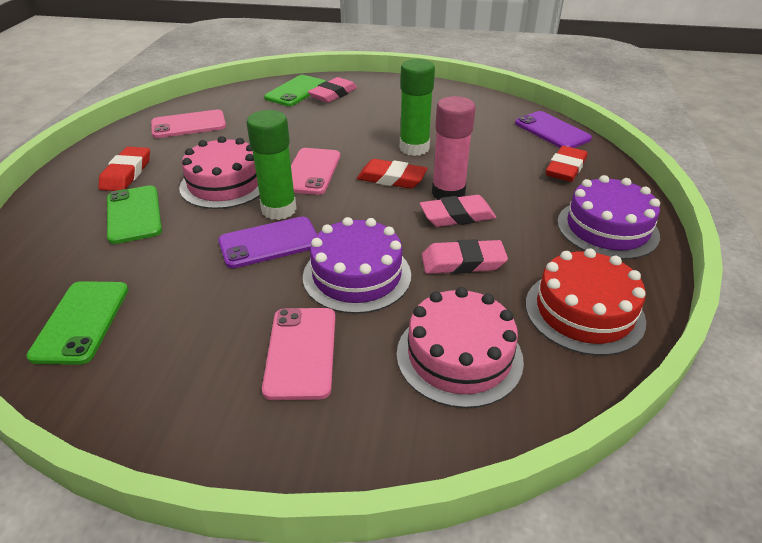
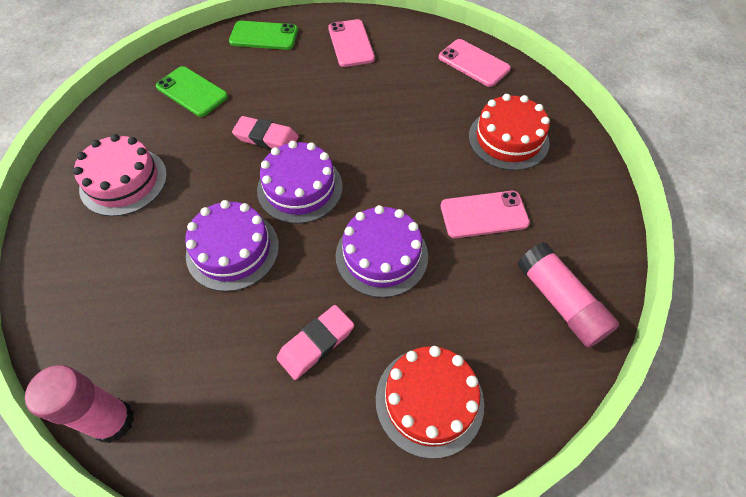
green glue stick: [247,110,297,220] [400,59,435,156] = 2 -> none = 0
green phone: [26,281,129,365] [107,185,162,244] [264,75,325,106] = 3 -> [156,66,228,117] [229,21,298,50] = 2
pink cake: [179,136,260,209] [397,287,524,408] = 2 -> [73,134,167,216] = 1
pink eraser: [308,77,357,103] [420,195,496,227] [422,239,508,274] = 3 -> [232,116,299,150] [277,305,354,380] = 2
pink glue stick: [432,96,476,200] = 1 -> [25,365,134,443] [517,242,619,347] = 2
purple cake: [303,217,411,314] [557,175,660,260] = 2 -> [185,200,279,292] [257,141,343,224] [336,205,428,298] = 3
purple phone: [218,216,317,268] [515,111,592,148] = 2 -> none = 0
red cake: [526,248,646,356] = 1 -> [376,346,484,459] [469,94,550,170] = 2
red eraser: [98,147,150,191] [357,159,428,189] [546,146,587,182] = 3 -> none = 0

